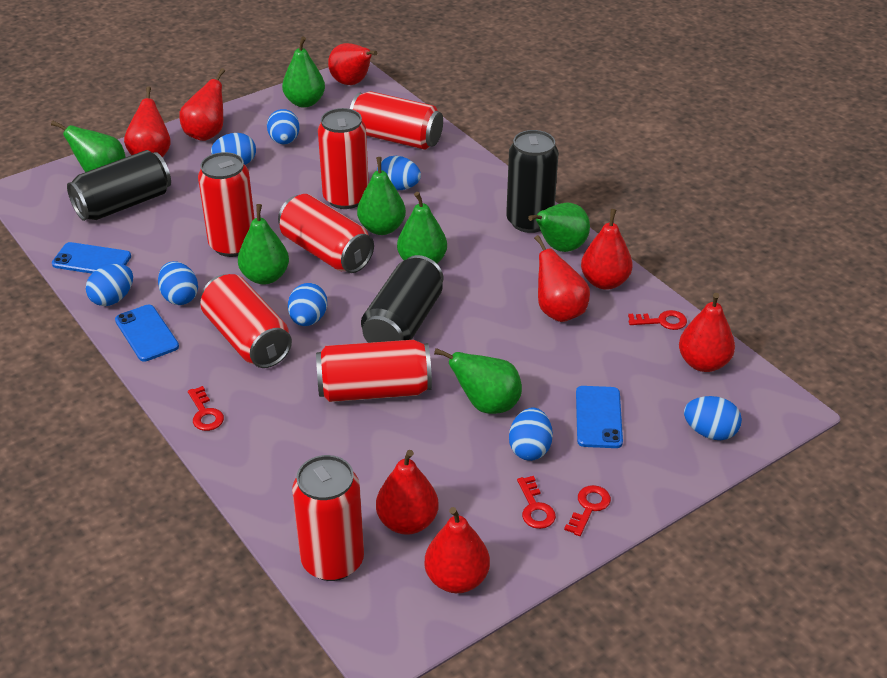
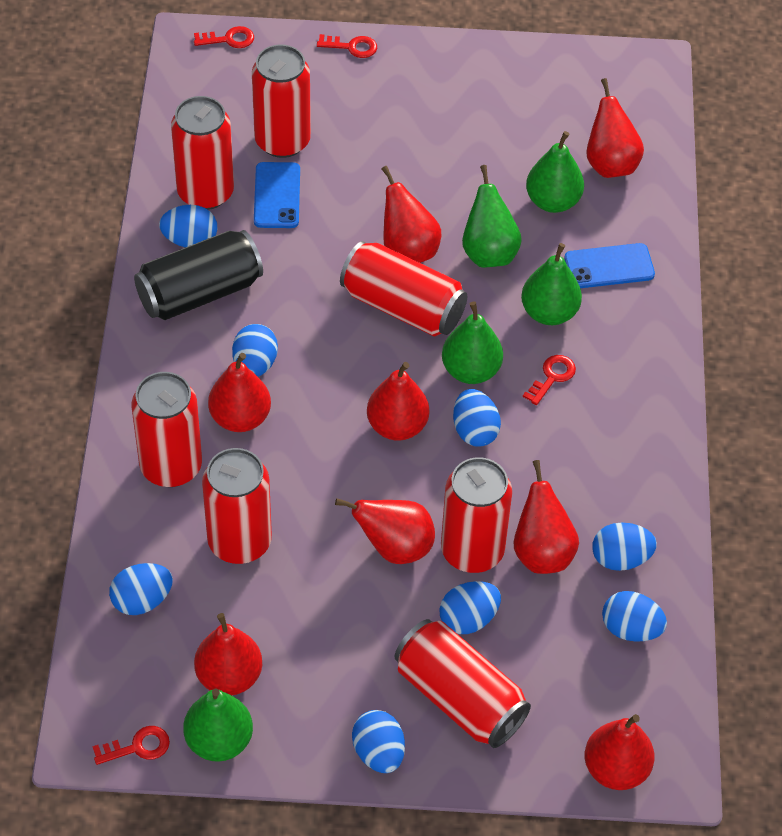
black can: [67,150,171,221] [361,255,443,343] [506,130,559,233] = 3 -> [134,230,263,320] = 1
blue phone: [52,242,131,274] [115,305,179,362] [576,386,623,448] = 3 -> [254,162,300,228] [565,243,655,288] = 2
green pear: [51,121,126,172] [238,204,289,284] [282,37,325,108] [357,157,406,235] [397,192,447,263] [434,348,522,414] [528,203,590,252] = 7 -> [183,689,253,762] [442,301,503,384] [462,165,522,268] [521,243,582,325] [526,131,584,213] = 5

